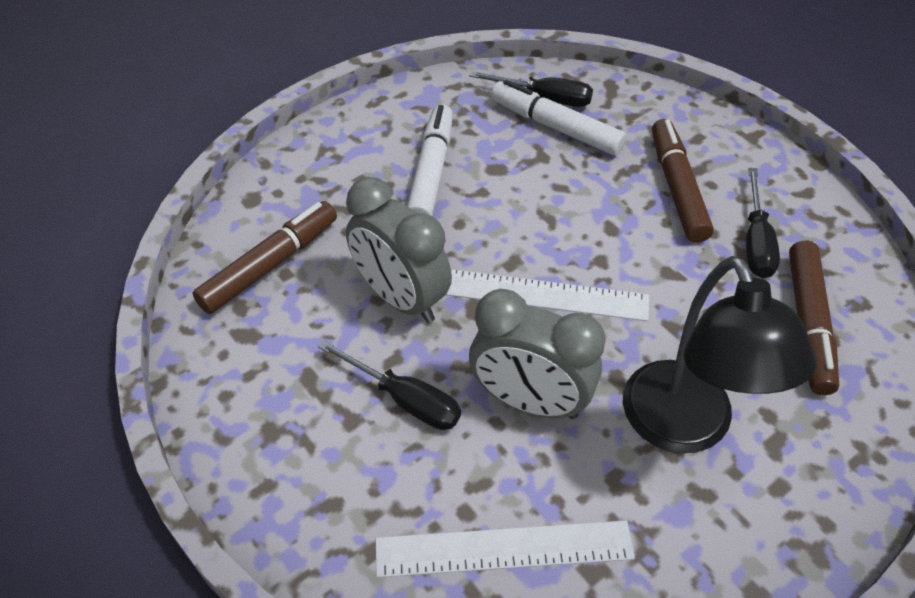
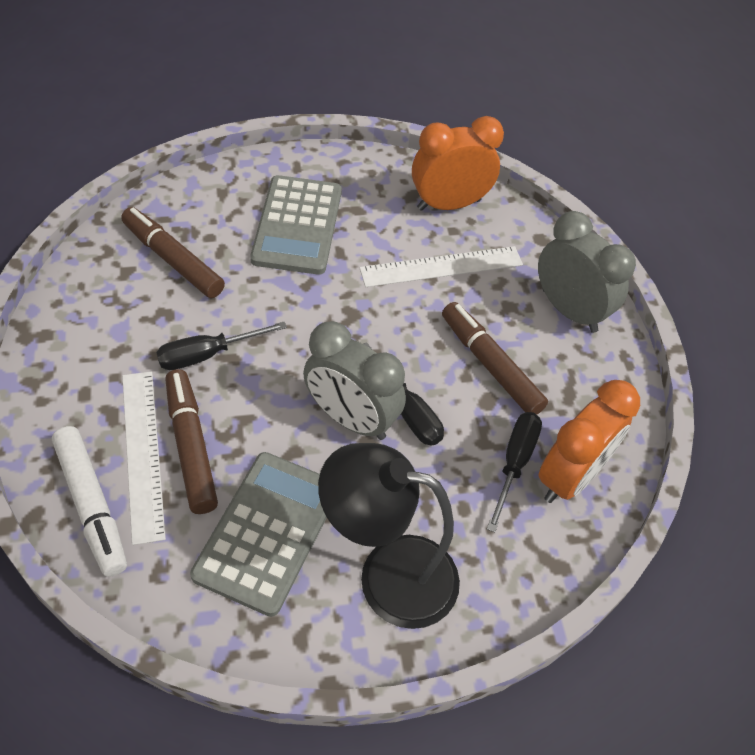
grey calculator: none = 0 -> [190,452,327,617] [250,175,342,275] = 2
orange clock: none = 0 -> [412,116,504,211] [538,380,640,503] = 2
white marker: [407,105,453,216] [491,80,627,155] = 2 -> [52,426,127,577] = 1

